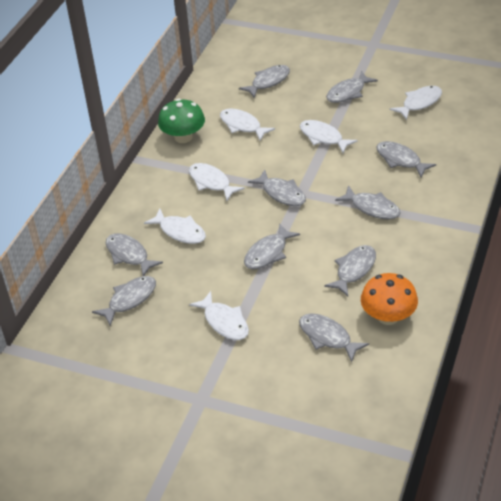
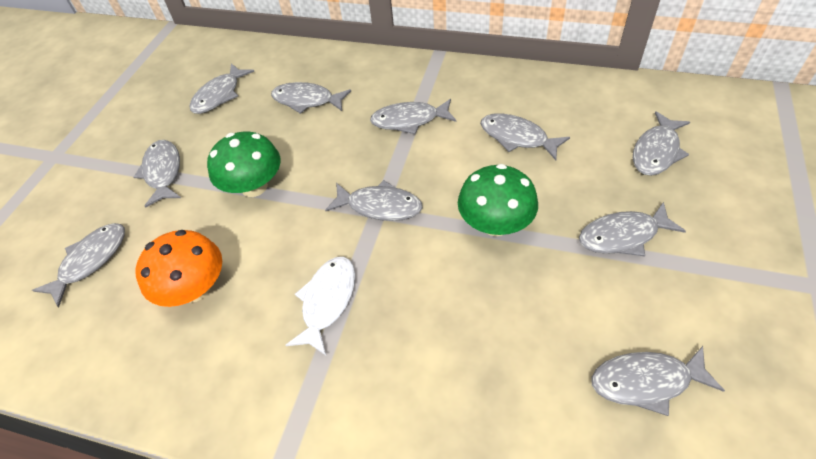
green mushroom: [158,99,205,143] = 1 -> [207,131,281,197] [458,164,538,236] = 2
white fish: [144,209,206,244] [189,163,245,201] [189,291,249,340] [220,108,275,141] [300,120,358,153] [390,86,442,120] = 6 -> [285,257,355,355] = 1

